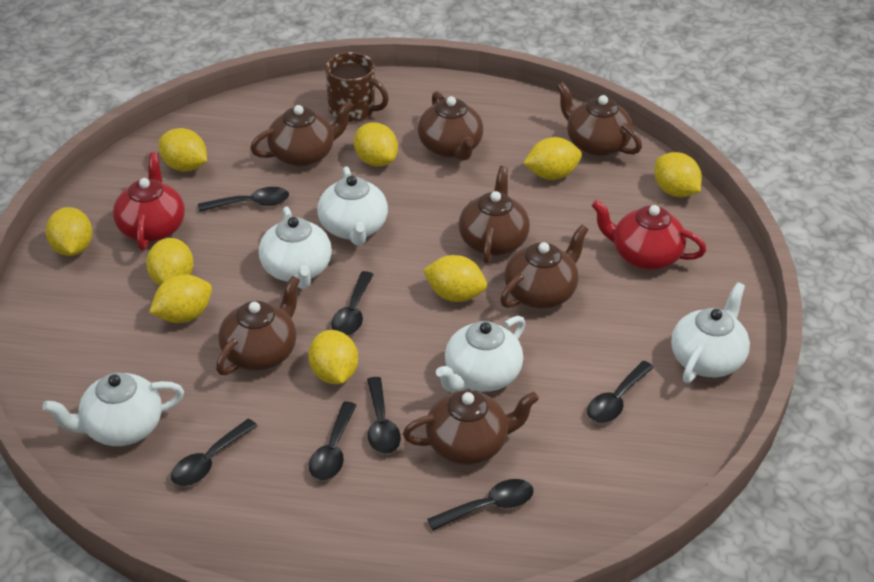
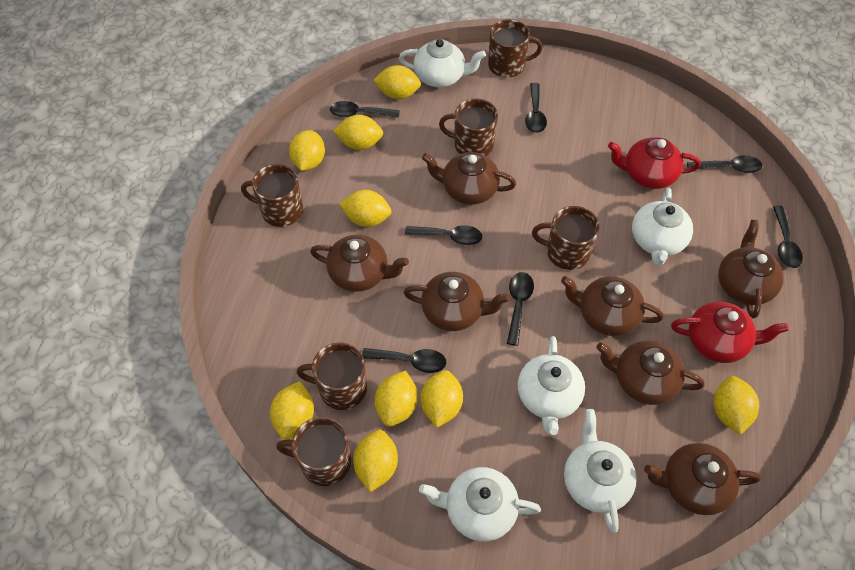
brown mug: [325,52,389,122] = 1 -> [241,164,303,227] [276,417,351,486] [297,342,367,410] [439,98,498,156] [488,20,543,78] [532,206,600,270] = 6

